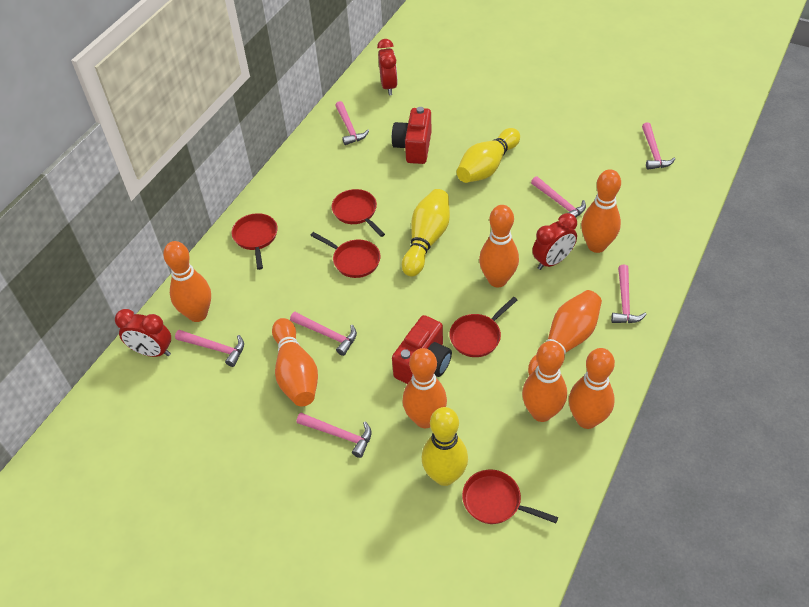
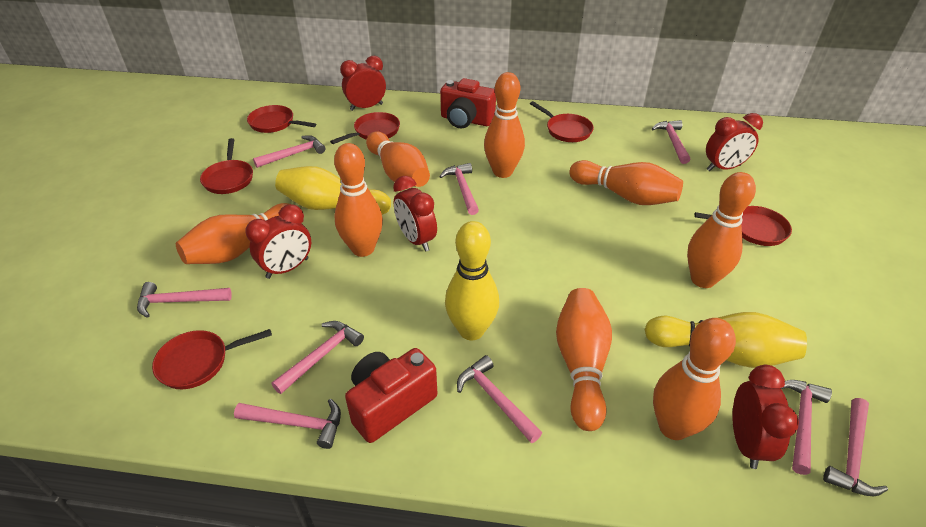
pink hammer: [175,330,244,367] [290,312,357,356] [297,413,372,458] [335,101,369,145] [531,176,586,217] [611,265,647,323] [642,122,675,170] = 7 -> [137,282,232,318] [234,399,341,449] [253,135,326,168] [271,321,364,394] [439,163,479,215] [457,355,542,443] [652,120,690,164] [780,380,832,475] [823,398,888,496] = 9
red clock: [115,309,171,357] [377,39,398,95] [532,213,577,270] = 3 -> [245,204,311,279] [340,56,386,111] [393,176,437,252] [706,113,763,171] [732,365,799,469] = 5
red pan: [232,213,278,270] [310,232,380,278] [332,189,385,237] [449,297,517,357] [462,470,558,524] = 5 -> [152,329,272,389] [200,138,253,194] [247,105,316,133] [330,112,400,144] [530,101,594,142] [695,206,792,246] = 6

